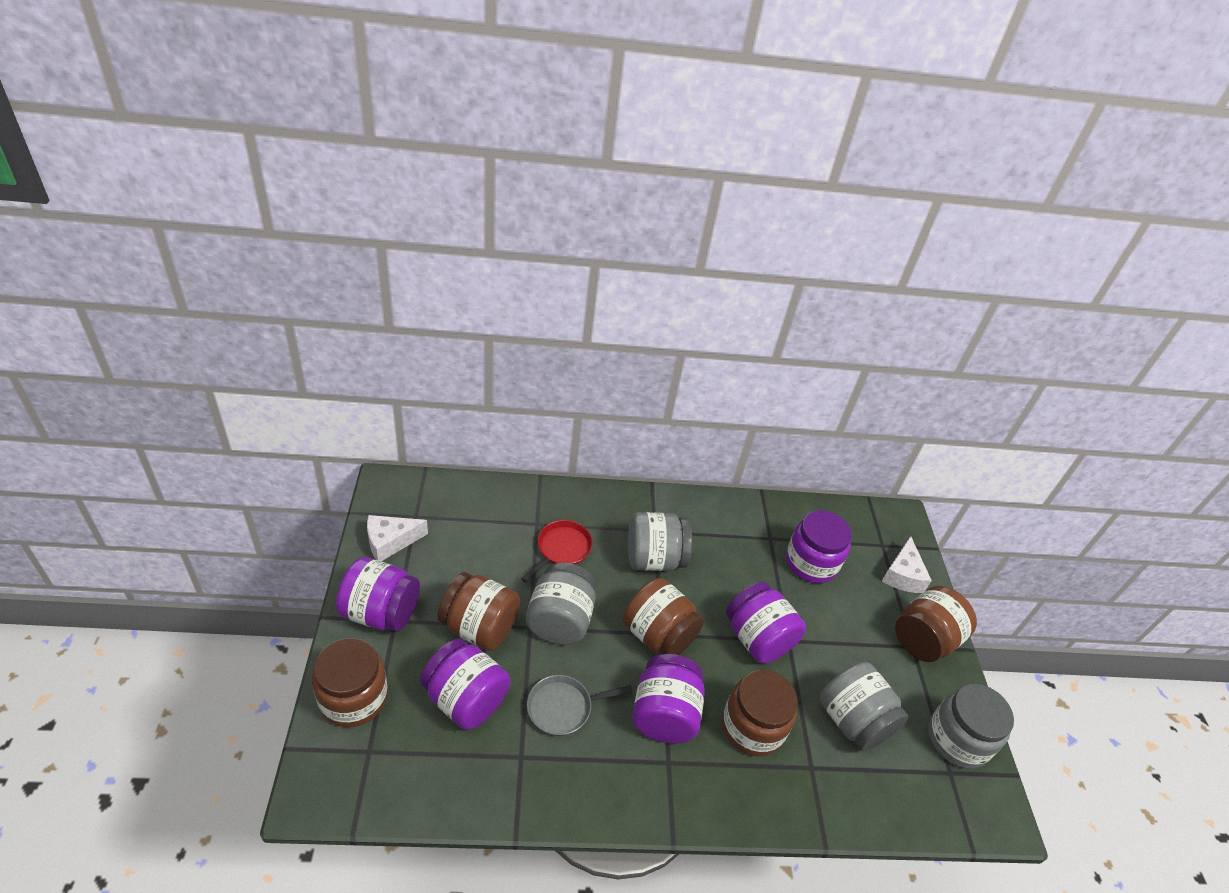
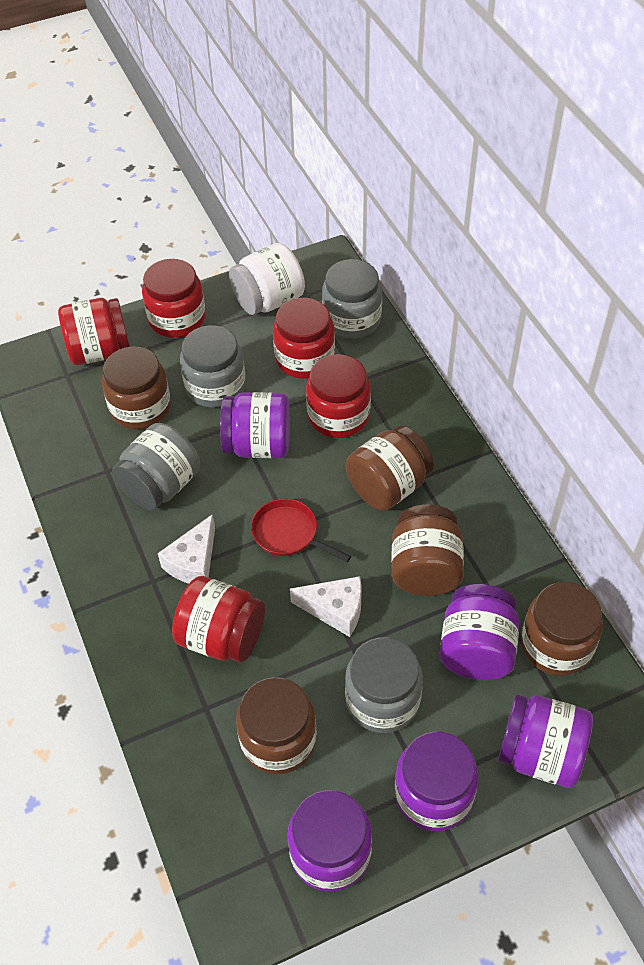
grey pan: [527,675,633,736] = 1 -> none = 0
red jar: none = 0 -> [58,298,130,365] [142,259,206,338] [172,576,265,662] [273,298,335,379] [306,354,371,438] = 5
white jar: none = 0 -> [229,243,305,315] = 1

